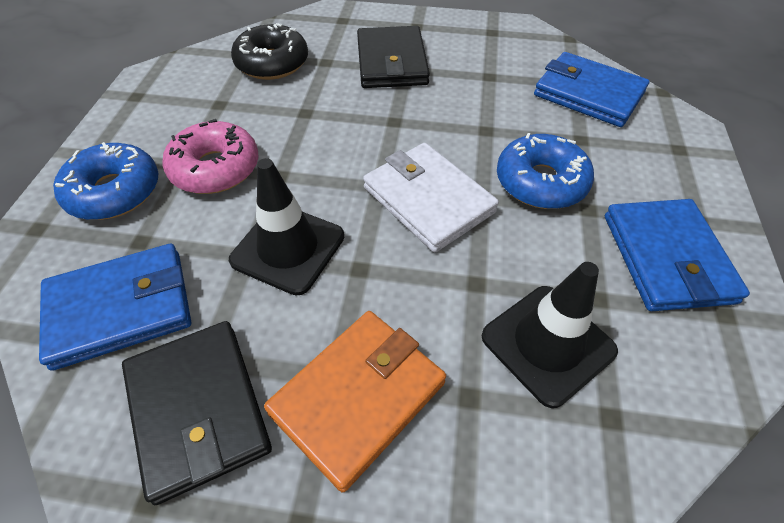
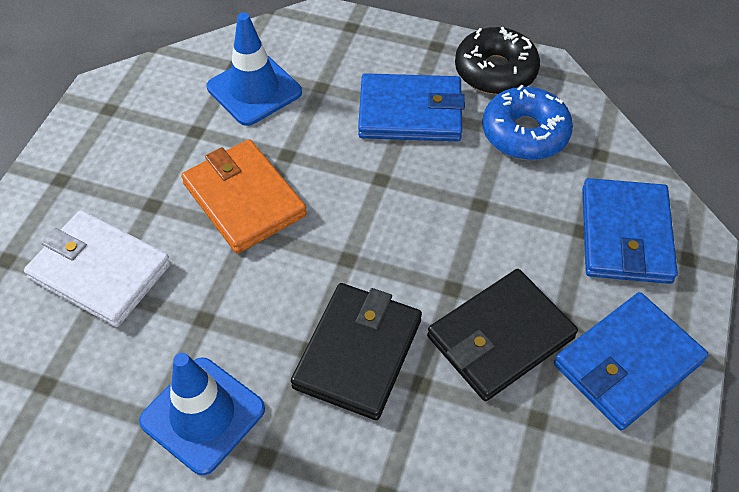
black traffic cone: [229,158,344,295] [482,262,618,408] = 2 -> none = 0
blue donut: [53,142,158,220] [497,133,594,209] = 2 -> [482,85,573,160] = 1
blue traffic cone: none = 0 -> [139,353,265,475] [207,13,302,126] = 2
pink donut: [162,119,258,194] = 1 -> none = 0

